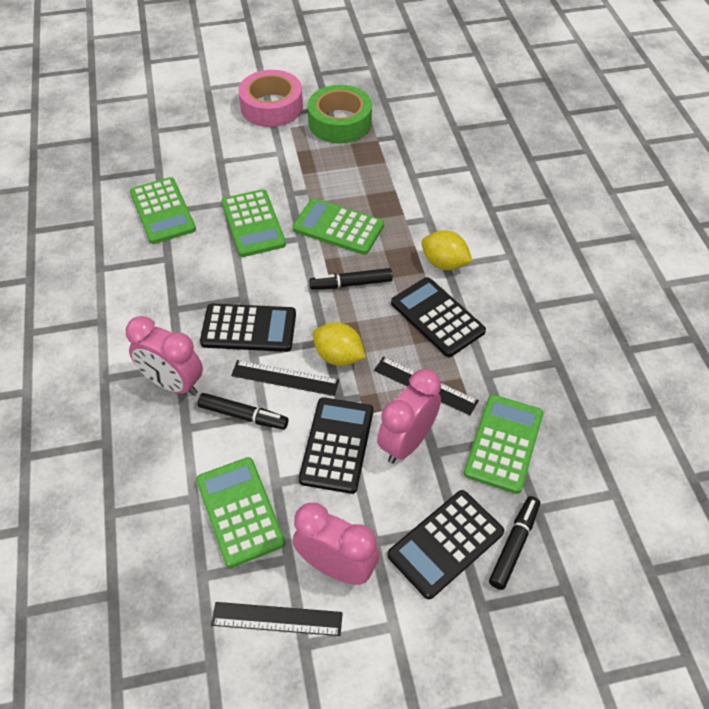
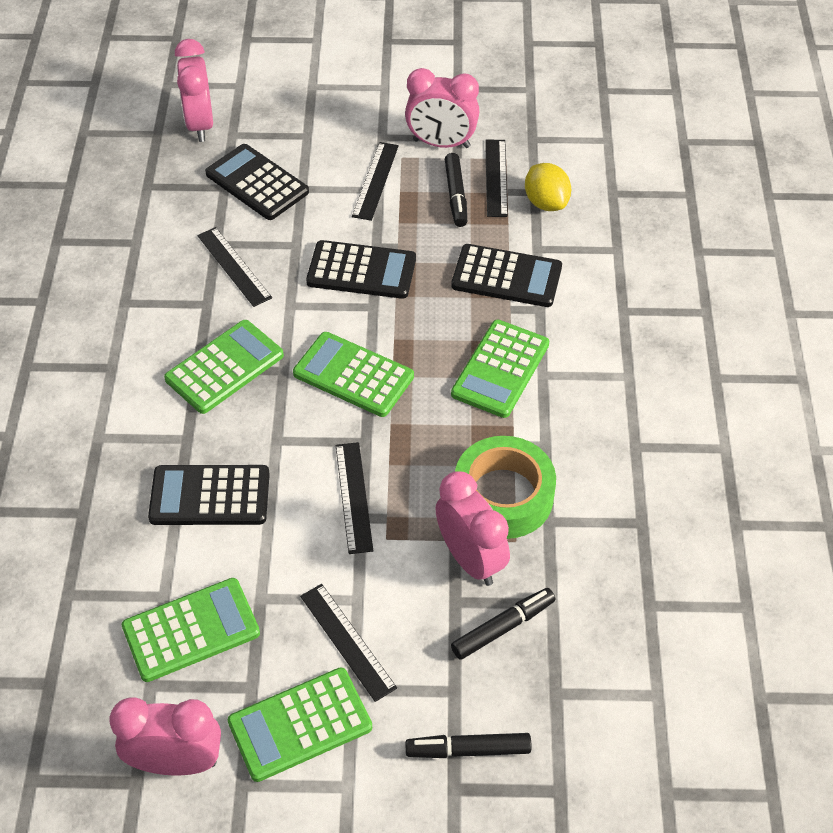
black ruler: [211,602,343,636] [231,360,339,396] [374,357,479,415] = 3 -> [197,227,272,307] [300,584,397,702] [336,442,373,554] [352,142,399,221] [485,140,508,217] = 5
pink clock: [126,316,203,396] [293,503,379,585] [377,369,441,464] = 3 -> [109,697,221,775] [175,39,213,142] [405,68,479,148] [435,471,510,586] = 4
pink tape: [238,70,303,127] = 1 -> none = 0
yellow lemon: [312,322,366,366] [421,231,473,270] = 2 -> [525,163,571,211] = 1

